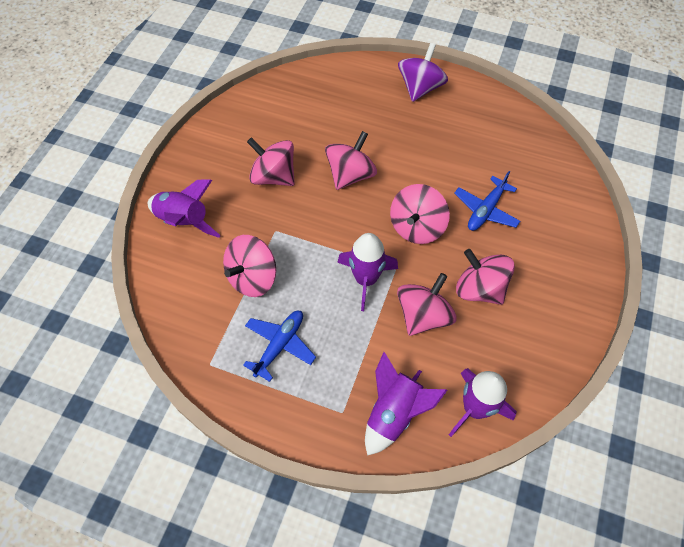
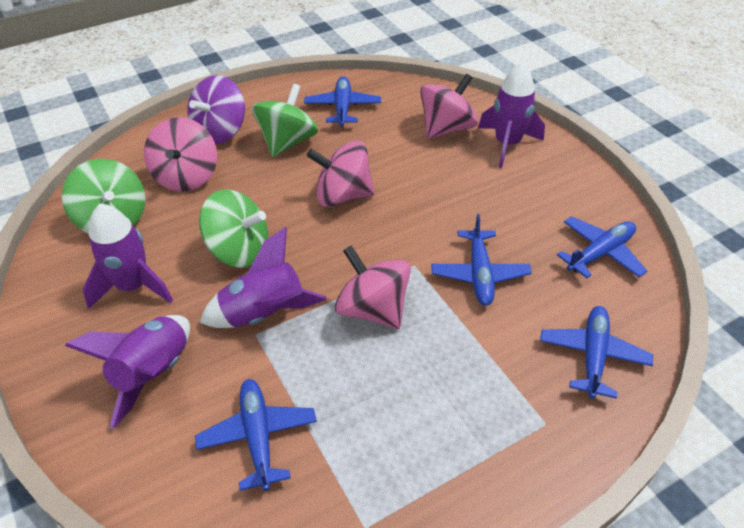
blue plane: [243,311,316,382] [454,171,520,231] = 2 -> [195,379,317,491] [304,76,381,126] [431,214,532,306] [540,306,653,399] [557,216,647,278] = 5
green spinning top: none = 0 -> [62,159,145,234] [199,189,268,268] [252,84,318,157] = 3
pink spinning top: [223,235,276,297] [247,137,295,186] [325,131,377,190] [390,184,450,244] [397,273,457,336] [456,249,515,305] = 6 -> [144,117,217,192] [307,141,375,207] [335,245,411,329] [420,74,478,139] = 4

